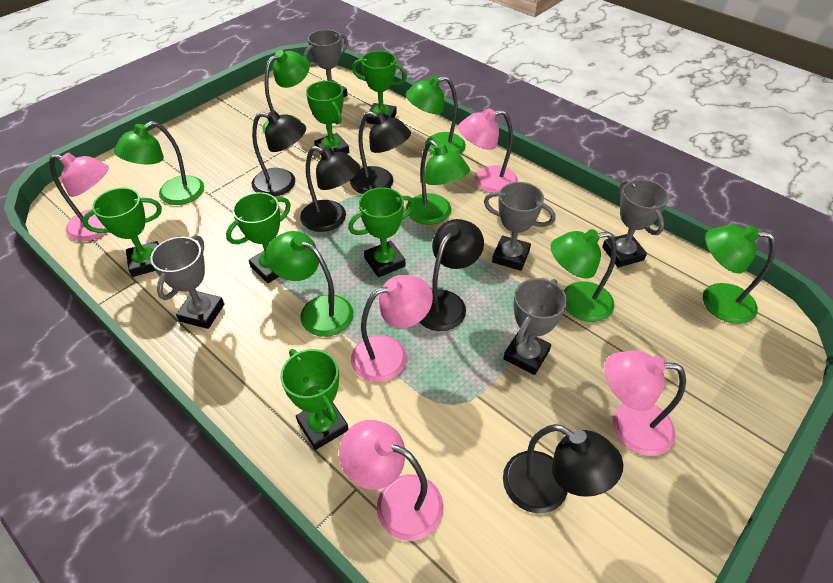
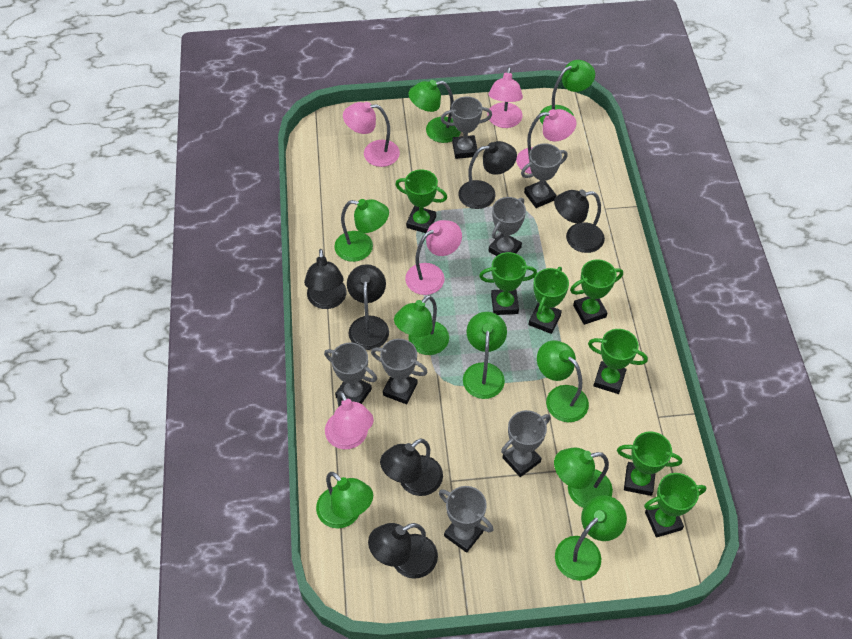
black lamp: [252,111,306,197] [300,146,360,232] [350,111,411,194] [419,219,484,331] [503,424,623,513] = 5 -> [304,249,347,309] [347,264,389,350] [368,523,438,579] [380,438,443,496] [458,141,517,209] [554,189,605,253] = 6
green lamp: [114,121,204,205] [262,50,310,133] [266,231,353,337] [406,75,466,155] [406,140,470,225] [551,229,617,322] [703,225,776,324] = 7 -> [316,472,373,529] [334,199,389,262] [394,295,449,355] [408,80,461,143] [463,312,507,399] [537,340,589,422] [540,60,595,125] [554,448,613,508] [555,495,627,581] = 9
green trophy: [82,187,162,277] [226,192,291,283] [280,349,348,450] [306,81,349,154] [348,187,415,277] [352,51,407,124] = 6 -> [395,170,447,233] [479,252,537,315] [528,267,569,334] [570,259,623,325] [588,329,648,394] [617,431,682,496] [644,473,706,538] = 7
grey trophy: [150,235,224,329] [303,29,348,97] [484,182,555,271] [503,278,567,375] [602,179,669,268] = 5 -> [324,343,377,404] [371,339,428,404] [439,486,493,553] [441,97,492,159] [488,197,526,256] [501,410,551,477] [521,143,568,208] = 7

